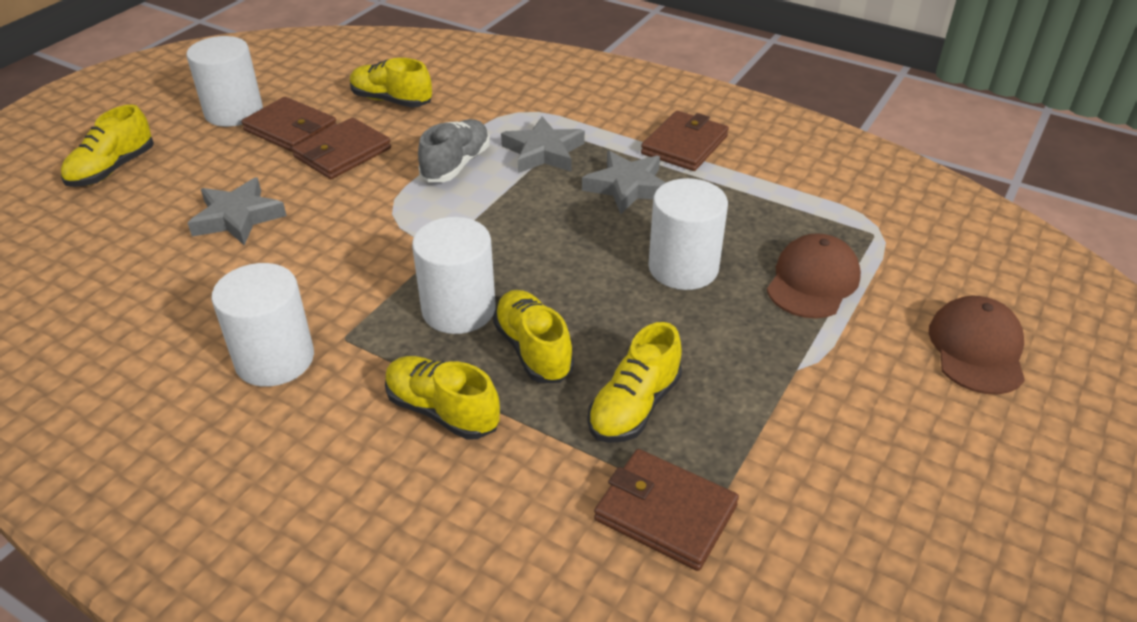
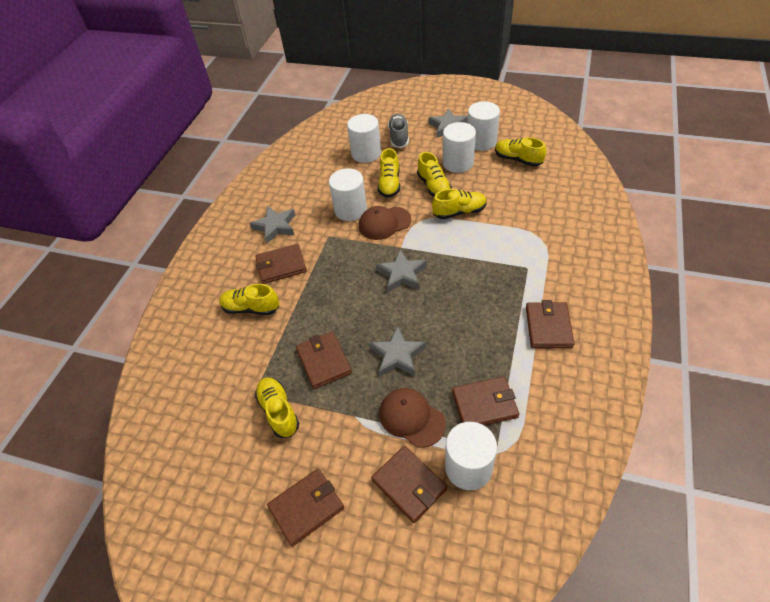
brown wallet: [241,97,337,153] [292,118,391,179] [594,449,739,571] [641,111,729,171] = 4 -> [255,244,307,284] [267,469,344,546] [296,331,352,389] [371,446,447,523] [452,376,519,426] [526,300,575,348] = 6
grey star: [188,177,287,245] [501,116,585,173] [582,151,666,214] = 3 -> [249,206,295,244] [369,326,426,377] [376,250,427,292] [429,108,468,138] = 4
white cylinder: [187,36,263,127] [211,263,314,387] [412,217,496,334] [648,178,728,290] = 4 -> [329,168,367,221] [347,114,381,163] [443,122,476,173] [445,422,497,490] [467,101,500,151] = 5
yellow shoe: [61,105,154,187] [350,58,432,108] [385,356,500,440] [493,290,574,383] [588,322,682,443] = 5 -> [219,284,279,315] [255,378,299,438] [378,148,400,198] [417,152,452,197] [432,189,487,219] [495,137,546,167] = 6

